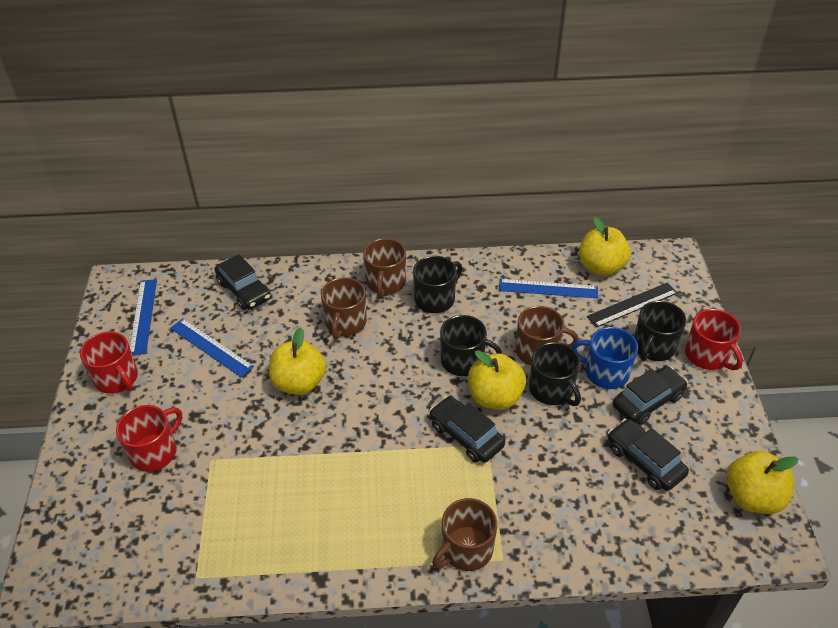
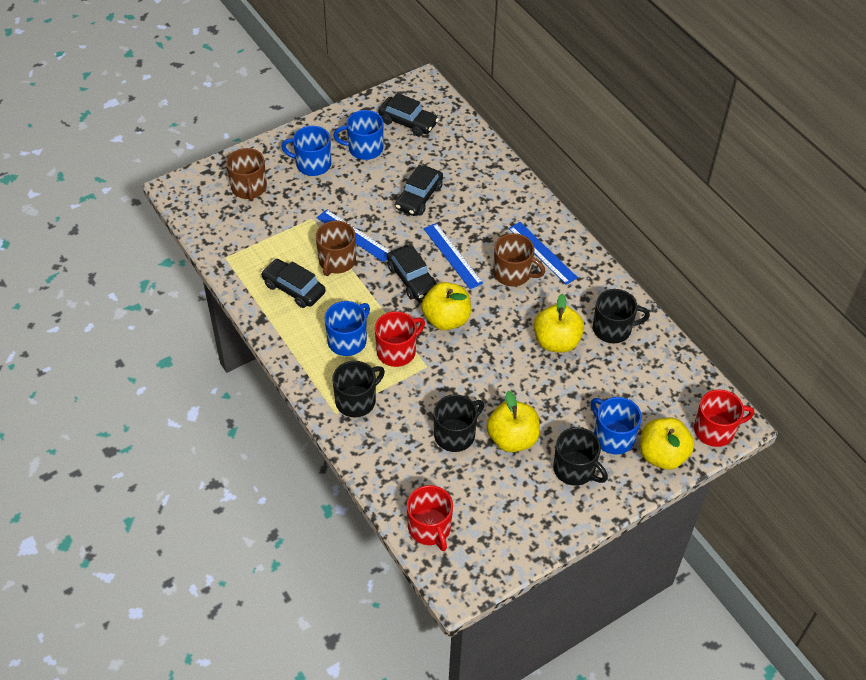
black ruler: [587,282,678,328] = 1 -> none = 0
blue mug: [571,327,638,389] = 1 -> [281,126,331,176] [325,301,370,356] [333,110,384,160] [591,397,642,454] = 4
brown mug: [321,277,367,339] [363,238,406,297] [432,498,497,571] [516,306,579,365] = 4 -> [226,148,267,201] [316,221,356,276] [493,233,545,287] = 3

